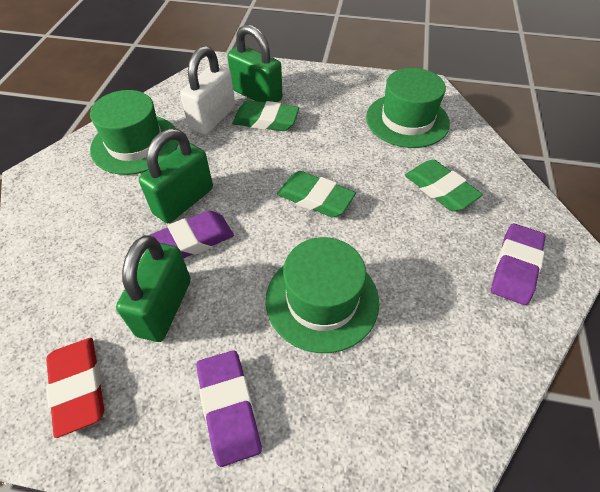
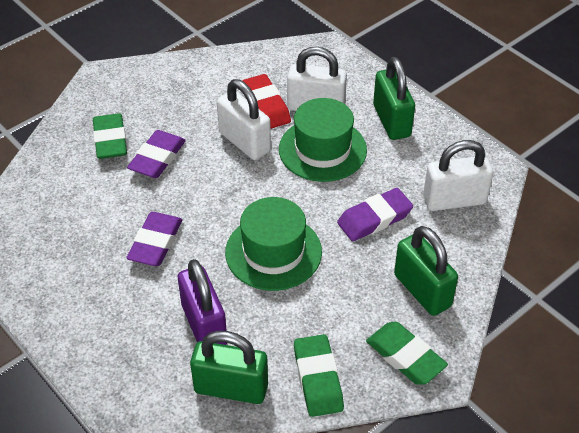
green hat: [90,90,179,175] [266,237,379,353] [366,68,450,148] = 3 -> [225,197,322,291] [279,98,367,182] = 2
purple padlock: none = 0 -> [178,259,227,345] = 1
white padlock: [180,46,235,135] = 1 -> [217,79,271,160] [287,47,347,111] [423,140,493,211] = 3

